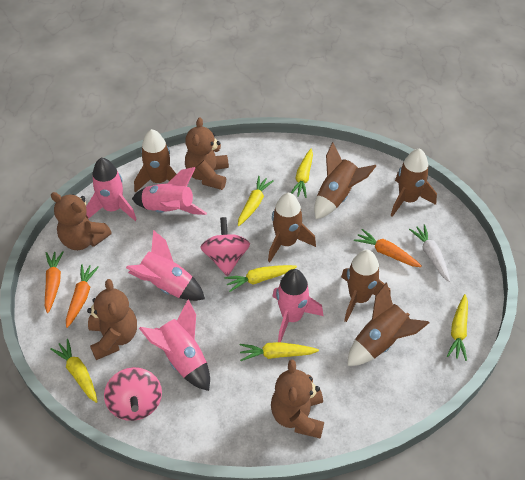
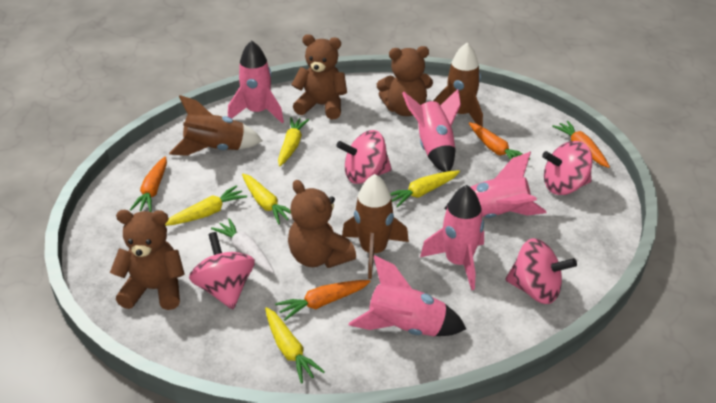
brown rocket: [134,129,176,193] [268,193,316,262] [314,142,376,219] [341,250,390,322] [347,282,430,366] [391,148,437,217] = 6 -> [169,95,262,156] [342,174,409,279] [433,43,483,127] = 3
orange carrot: [45,251,64,313] [66,264,99,328] [354,229,422,267] = 3 -> [130,156,167,212] [275,280,371,321] [469,122,530,160] [552,121,610,168] = 4
pink spinning top: [104,367,162,421] [200,217,250,276] = 2 -> [189,232,255,309] [337,130,392,184] [506,238,577,304] [542,141,593,195] = 4
yellow carrot: [50,339,98,403] [224,265,297,292] [238,176,274,226] [240,342,319,361] [291,149,313,198] [447,294,468,361] = 6 -> [165,185,247,226] [242,174,291,224] [265,307,325,384] [278,117,309,166] [390,170,460,208] = 5

